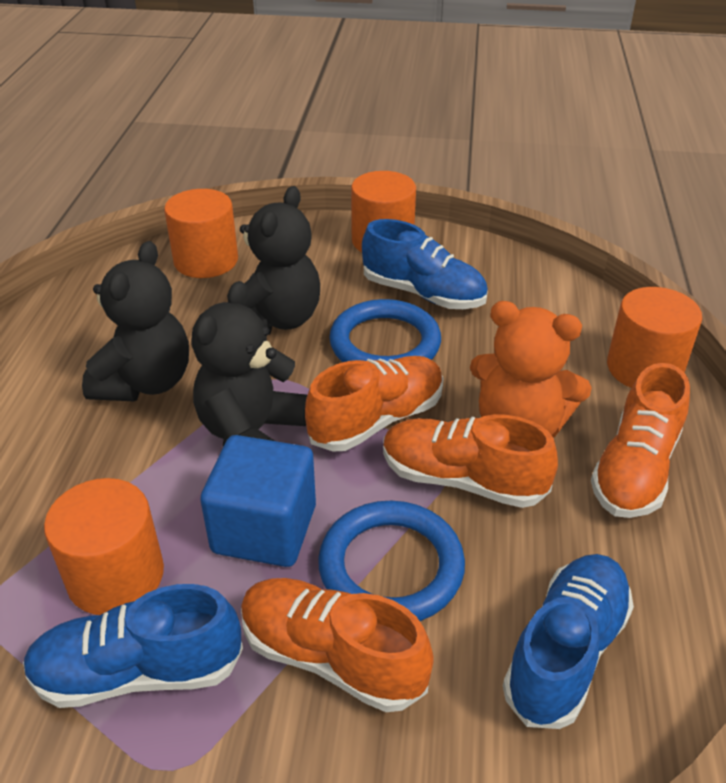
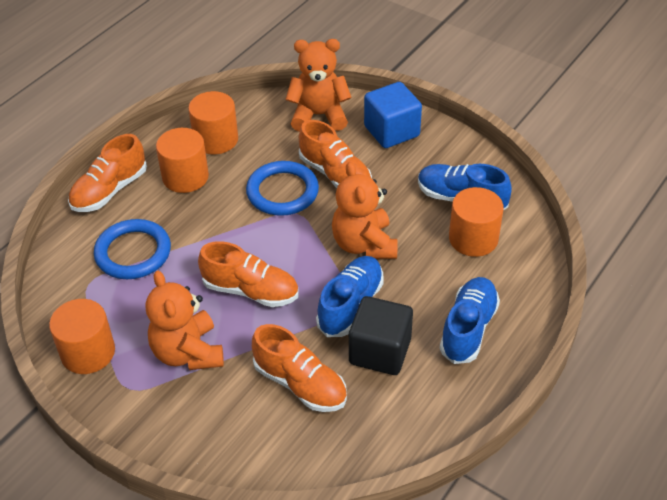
black cube: none = 0 -> [349,296,413,375] = 1
black teddy bear: [82,241,189,401] [191,281,307,447] [240,186,320,335] = 3 -> none = 0
orange teddy bear: [470,301,592,437] = 1 -> [146,271,224,370] [286,39,352,131] [332,162,397,259] = 3

